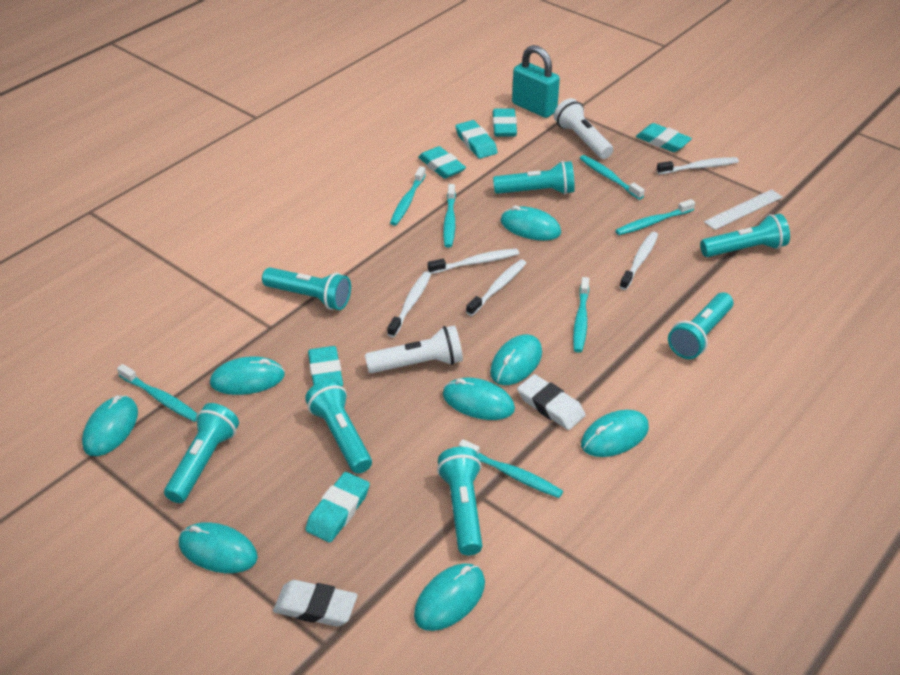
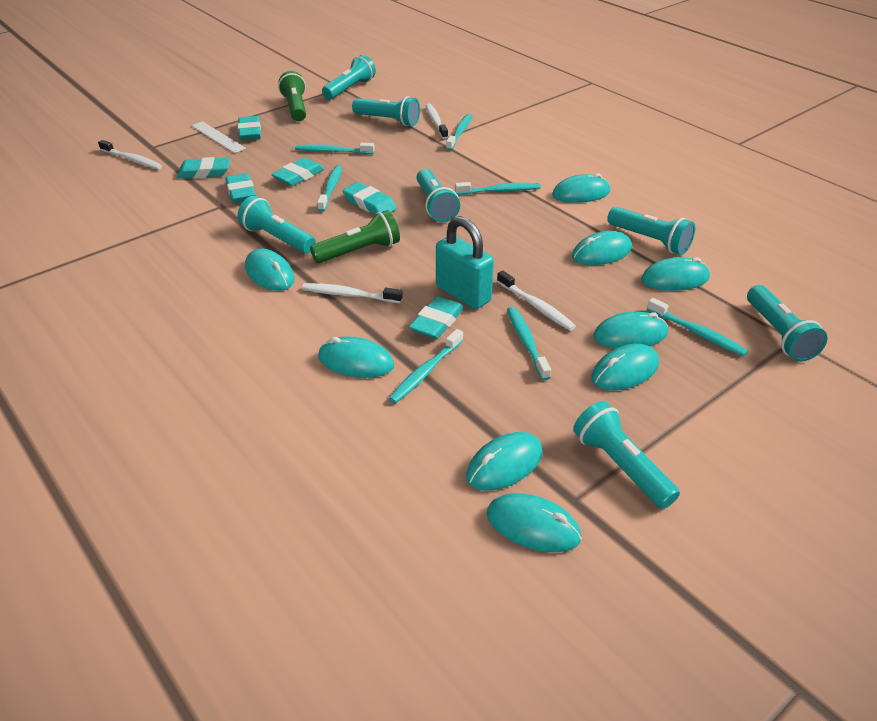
green flashlight: none = 0 -> [278,71,306,121] [310,210,400,263] = 2
turquoise mouse: [82,395,138,456] [179,522,258,573] [210,356,285,395] [414,563,485,631] [443,378,515,420] [490,334,542,385] [500,206,561,241] [581,410,649,457] = 8 -> [245,249,295,291] [318,337,394,378] [466,432,543,491] [487,493,582,552] [552,173,610,203] [572,231,632,265] [591,344,659,391] [594,311,668,349] [641,257,710,291] = 9
white eraser: [273,580,357,627] [517,374,586,430] = 2 -> none = 0
white flashlight: [365,325,463,373] [554,98,613,159] = 2 -> none = 0
white toothbrush: [387,271,431,337] [428,248,519,274] [466,259,526,316] [619,232,658,290] [657,157,739,174] = 5 -> [98,140,162,169] [302,283,403,303] [425,104,448,139] [497,271,576,331] = 4

